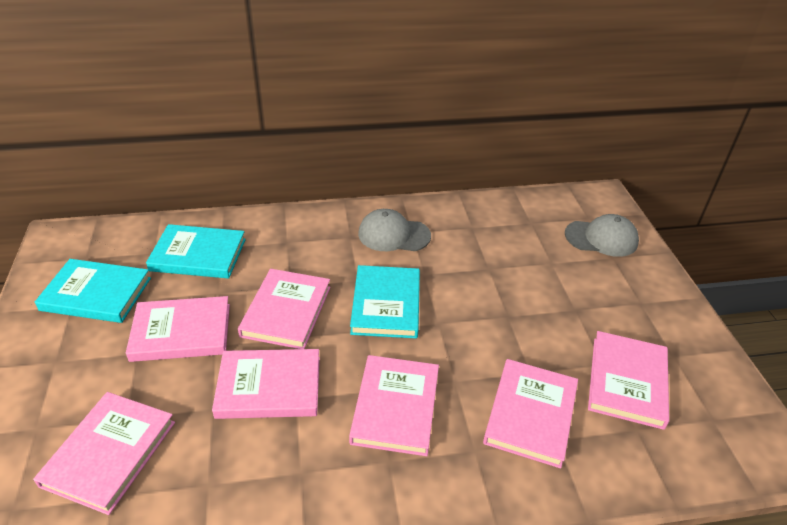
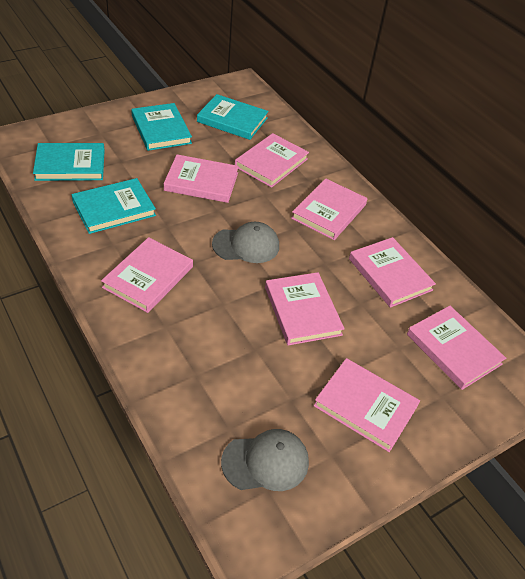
pink book: [33,392,175,515] [126,296,230,362] [212,349,320,419] [238,269,330,349] [349,355,439,456] [483,359,578,469] [588,331,669,430] = 7 -> [101,237,193,313] [164,154,239,203] [235,133,309,188] [265,272,345,345] [291,178,367,240] [314,358,420,452] [349,237,436,308] [407,306,506,390] = 8
turquoise book: [35,259,151,323] [146,224,246,279] [350,265,420,338] = 3 -> [33,143,105,181] [71,178,156,234] [131,103,192,151] [197,94,268,140] = 4

